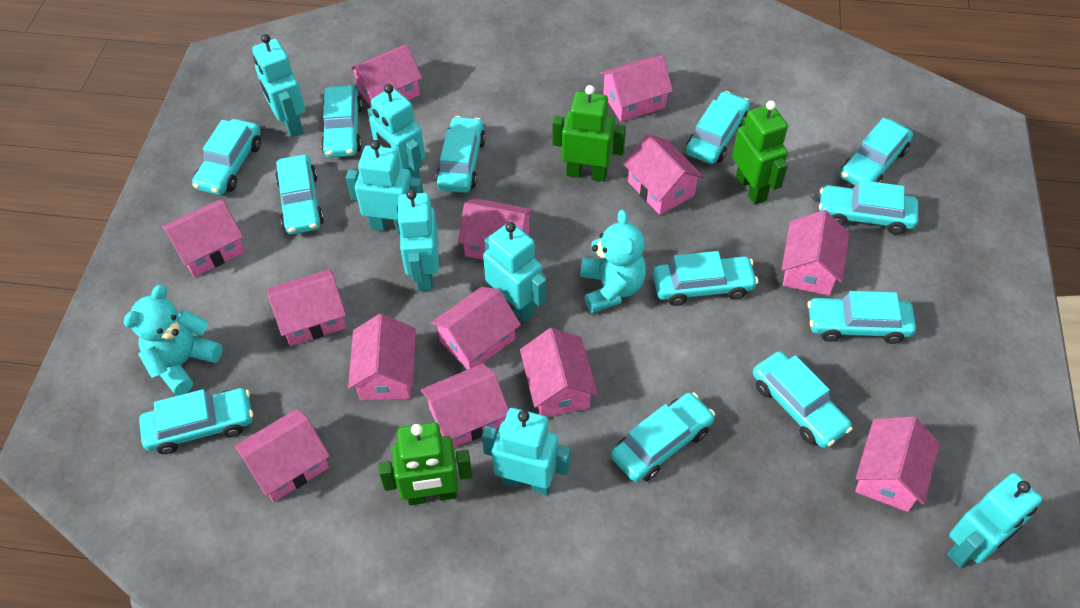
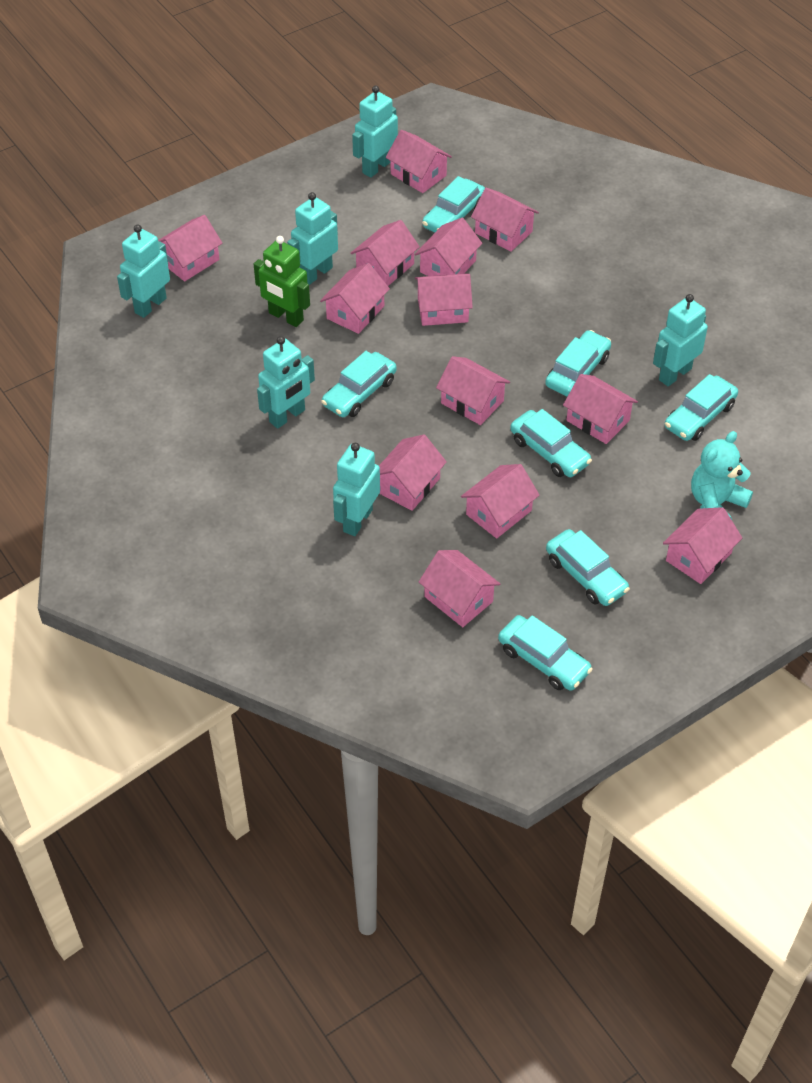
green robot: [378,422,472,505] [552,85,626,182] [732,101,788,205] = 3 -> [254,236,310,327] = 1
turquoise car: [139,388,253,454] [192,119,261,195] [275,155,324,234] [321,85,363,158] [436,116,486,193] [611,393,715,482] [653,251,758,306] [686,91,750,164] [753,351,853,448] [808,291,916,344] [819,180,918,235] [840,118,913,186] = 12 -> [321,351,397,417] [422,176,485,233] [498,615,593,691] [510,409,592,477] [545,330,611,397] [546,529,630,606] [665,374,738,441] = 7
turquoise robot: [252,34,305,138] [346,140,424,233] [367,84,425,179] [397,189,439,291] [482,408,571,495] [483,222,547,321] [947,473,1042,568] = 7 -> [117,224,170,318] [257,336,315,429] [287,192,338,285] [333,443,380,536] [352,86,398,178] [653,294,708,386] = 6
turquoise teddy bear: [124,285,223,396] [580,210,646,313] = 2 -> [691,431,753,520] = 1

